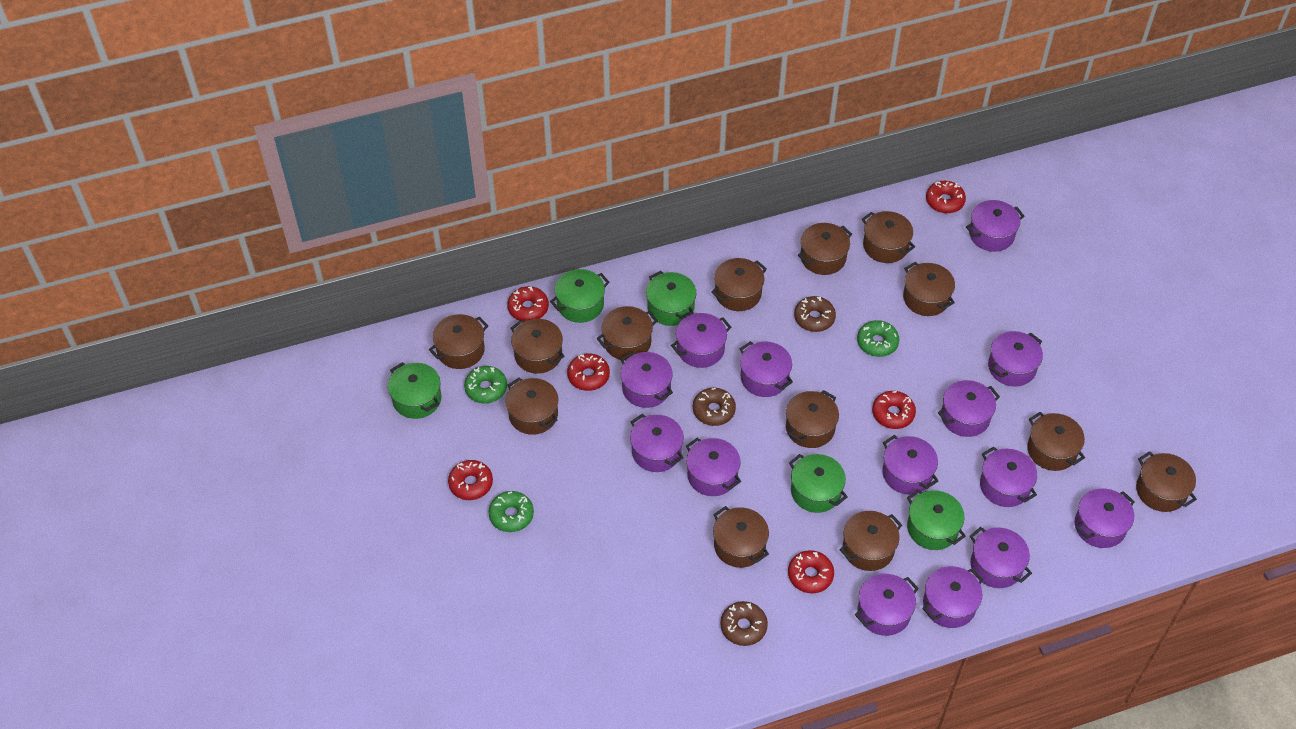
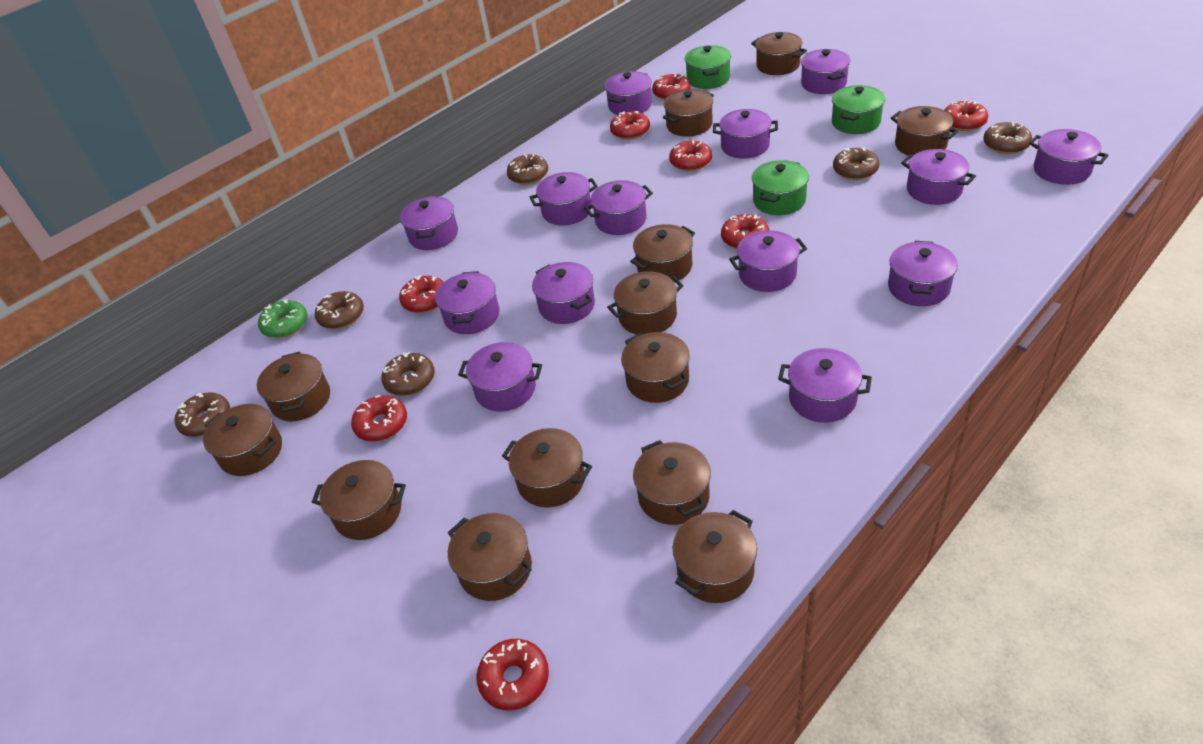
brown donut: [693,388,736,426] [720,601,768,646] [794,296,836,332] = 3 -> [175,393,230,437] [315,291,364,329] [381,352,435,396] [507,154,548,185] [833,147,879,180] [983,122,1032,154] = 6
green donut: [464,366,507,403] [489,491,534,532] [857,320,899,357] = 3 -> [258,299,307,338] = 1
green pot: [388,362,441,419] [550,269,610,323] [646,271,696,326] [789,454,848,513] [907,489,966,550] = 5 -> [685,45,731,89] [752,160,809,215] [832,85,885,134] = 3
red donut: [448,460,493,500] [507,286,549,322] [567,353,610,391] [788,550,834,593] [872,391,916,429] [926,181,966,213] = 6 -> [351,395,407,441] [399,275,444,313] [476,639,549,711] [610,111,650,140] [652,73,691,100] [669,140,712,171] [721,214,769,249] [945,101,988,131] = 8

